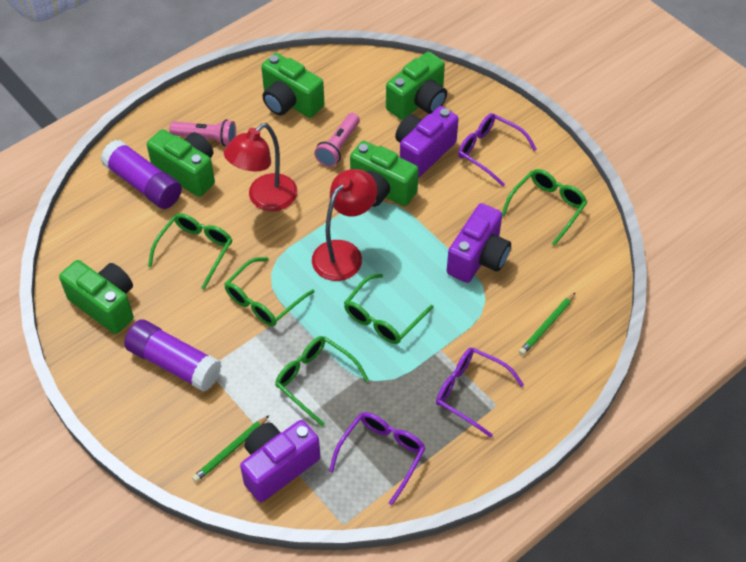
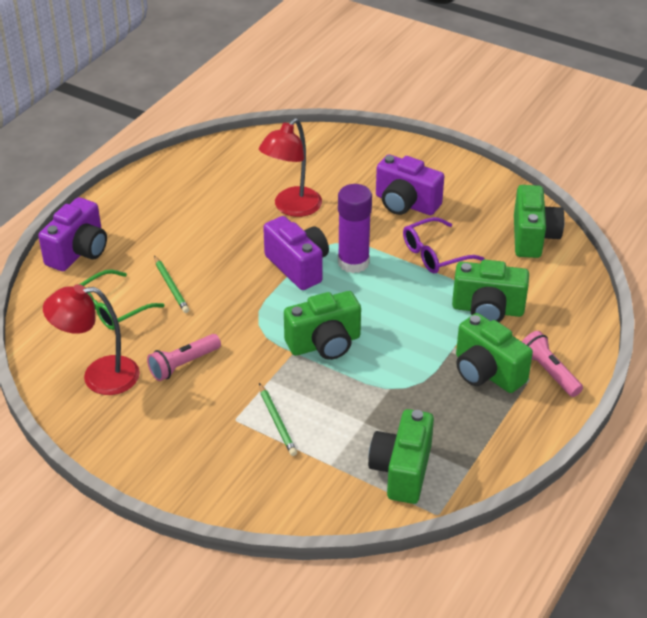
green glasses: [148,213,232,290] [225,257,315,326] [275,336,369,427] [344,274,434,344] [502,169,588,246] = 5 -> [80,269,164,330] = 1
purple glasses: [329,412,426,505] [436,348,524,438] [458,113,536,187] = 3 -> [403,217,485,273] = 1
purple glue stick: [101,140,182,209] [124,319,221,392] = 2 -> [338,184,372,273] = 1

